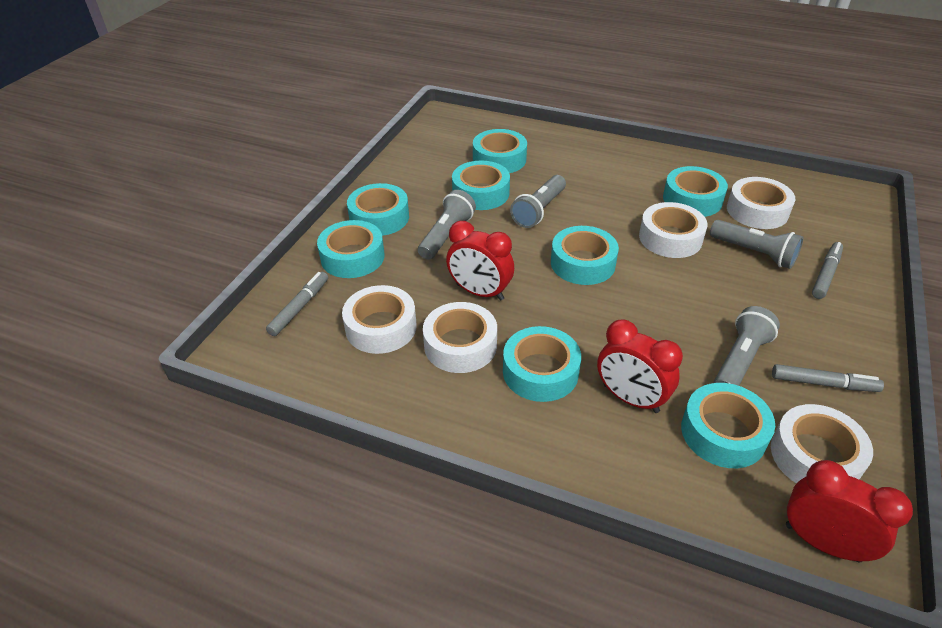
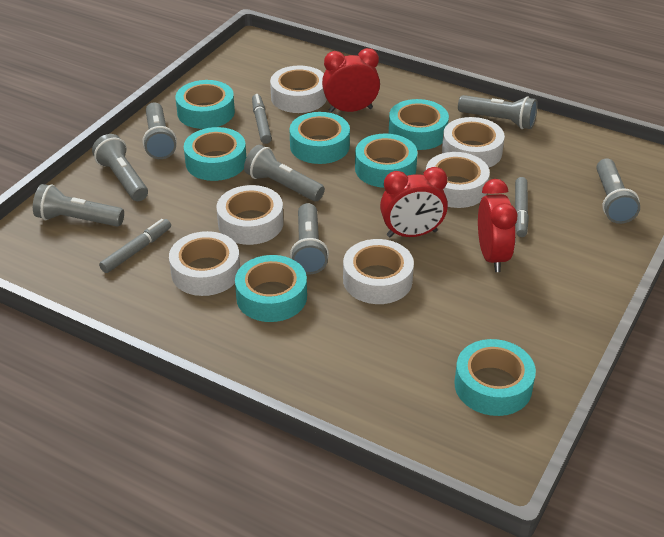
grey flashlight: [418,190,476,260] [510,175,566,228] [710,220,804,269] [714,306,780,386] = 4 -> [33,184,124,227] [92,134,148,201] [142,102,177,159] [244,145,325,201] [290,203,329,274] [458,95,537,129] [596,158,640,224] = 7
turquoise tape: [317,220,385,278] [347,183,409,236] [452,161,510,210] [473,129,527,173] [503,326,581,402] [551,226,619,285] [663,166,728,217] [681,383,775,468] = 8 -> [176,80,235,129] [184,127,246,181] [235,255,307,322] [289,112,350,164] [355,133,417,188] [389,99,449,150] [455,339,536,416] = 7
white tape: [342,285,417,354] [423,302,497,373] [639,202,707,258] [727,177,795,229] [771,404,873,484] = 5 -> [169,231,240,296] [216,185,284,245] [270,65,327,113] [343,239,414,304] [426,152,490,208] [442,117,505,168] = 6

